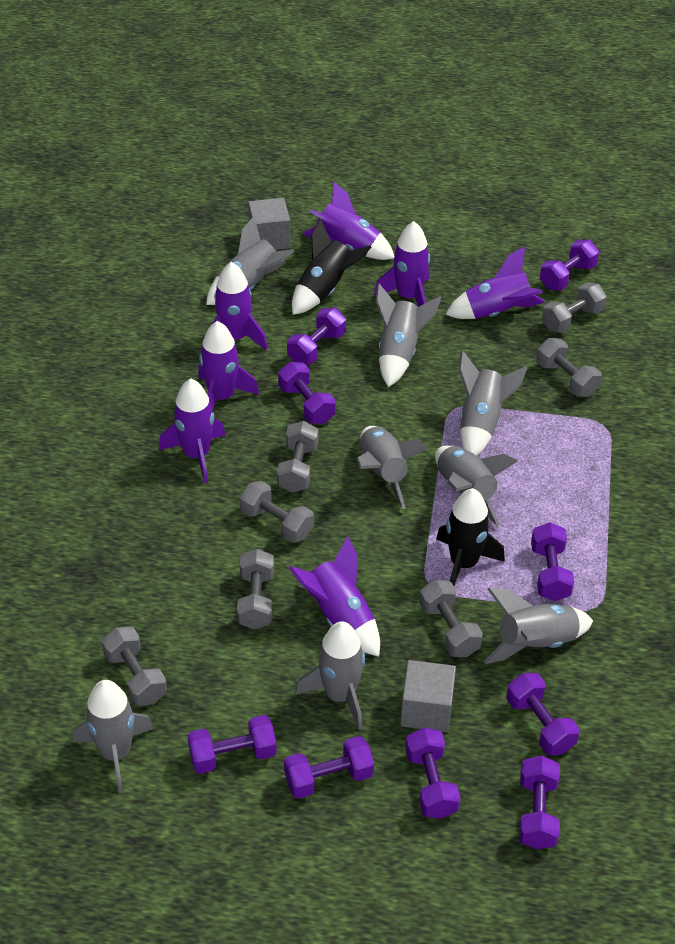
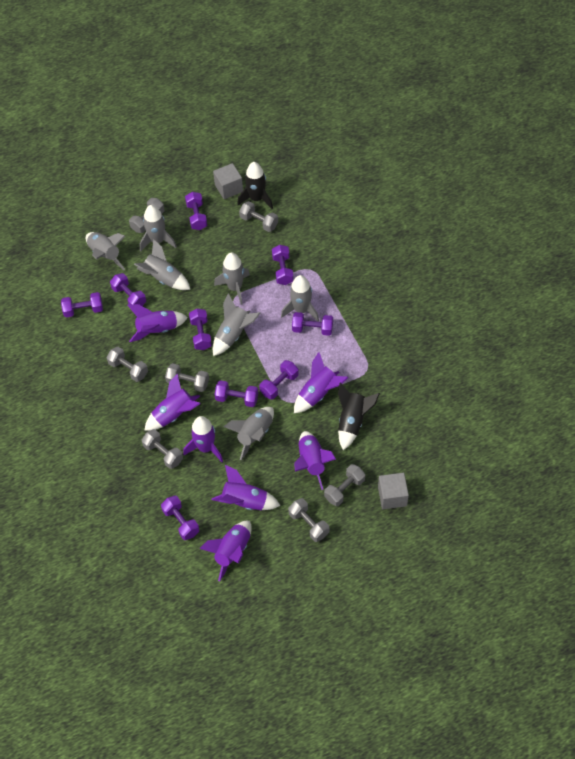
grey rocket: [73,680,154,793] [206,216,294,305] [296,621,365,730] [357,426,428,509] [376,283,441,387] [435,445,518,526] [459,351,528,456] [484,588,593,664] = 8 -> [86,232,125,270] [134,239,191,290] [140,205,177,252] [213,293,260,356] [214,252,250,305] [224,407,274,460] [281,275,319,321] = 7

